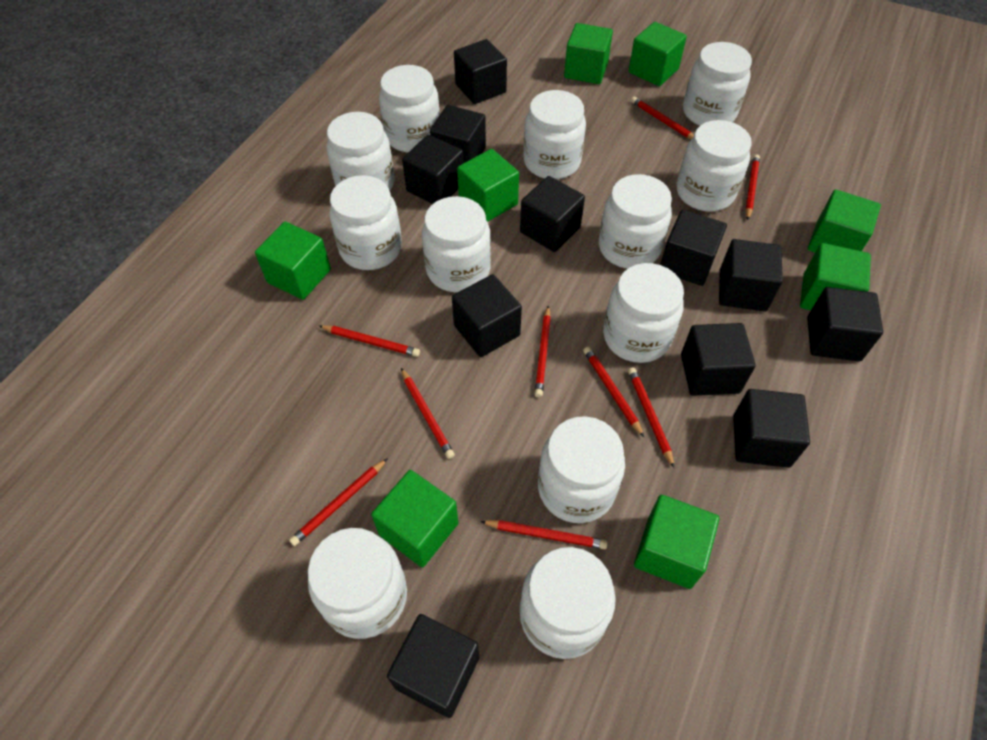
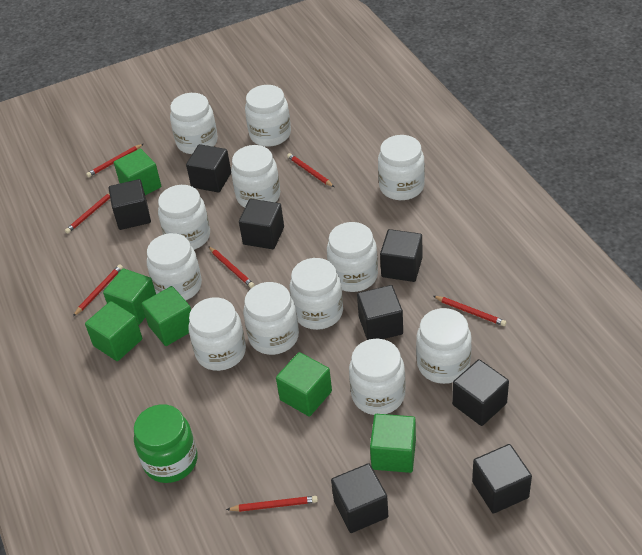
black cube: [387,614,479,718] [402,135,463,204] [430,105,486,163] [452,274,522,357] [454,39,507,104] [520,176,585,252] [660,210,727,286] [681,323,756,396] [719,239,783,311] [733,389,810,468] [807,287,883,362] = 11 -> [109,179,151,230] [186,144,231,193] [239,199,284,249] [331,463,388,533] [357,285,403,340] [380,229,422,282] [452,359,509,426] [472,444,532,514] = 8
green cube: [255,222,331,300] [371,470,458,567] [457,149,519,222] [564,23,613,84] [629,22,687,86] [634,495,719,589] [800,243,871,310] [808,190,881,253] = 8 -> [85,301,142,361] [103,268,156,325] [114,149,161,195] [142,286,191,346] [276,352,332,416] [370,414,416,473] = 6
green jar: none = 0 -> [134,404,198,483] = 1
red pencil: [289,458,388,546] [319,325,420,357] [401,368,455,459] [480,520,608,549] [534,305,551,397] [583,347,644,437] [628,367,674,468] [631,97,694,139] [745,154,760,220] = 9 -> [65,193,110,234] [73,264,123,316] [86,144,143,177] [208,246,255,288] [226,496,318,512] [287,153,334,187] [433,296,507,326] = 7

